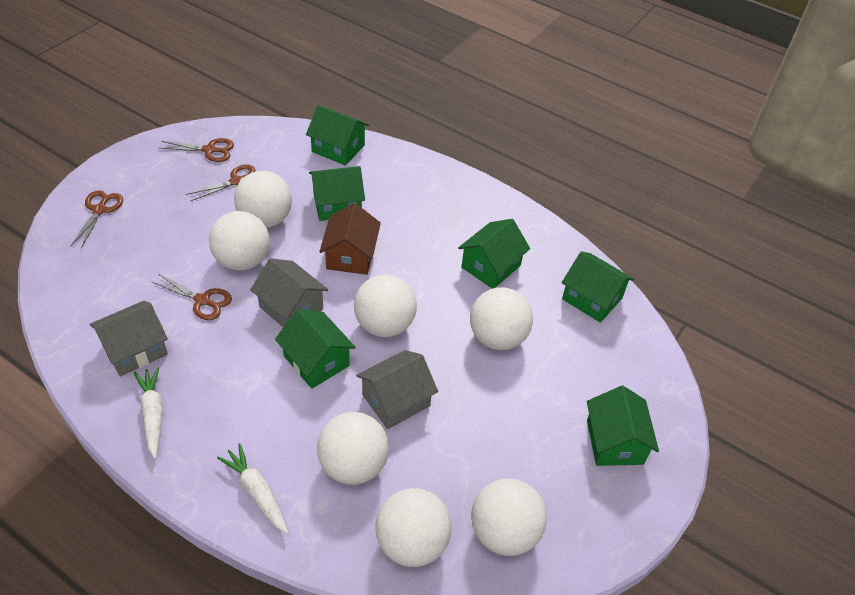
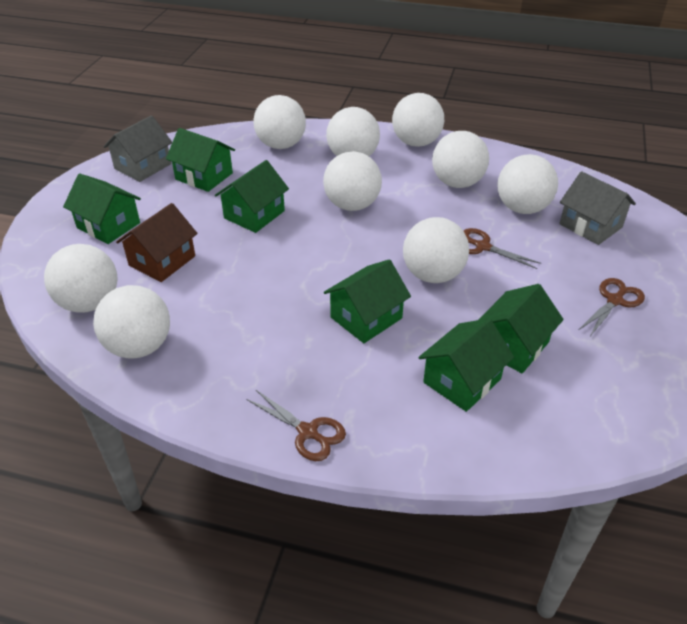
brown scissors: [71,190,123,249] [152,274,232,320] [160,138,234,162] [186,164,255,201] = 4 -> [246,390,346,461] [464,228,541,269] [579,278,645,336] = 3
grey house: [90,301,168,376] [250,258,328,328] [356,350,438,429] = 3 -> [103,115,172,182] [559,171,636,245] = 2
white ball: [209,211,270,271] [234,171,292,228] [317,412,389,485] [354,274,417,337] [376,488,452,567] [470,287,533,350] [471,478,547,556] = 7 -> [44,244,117,313] [93,285,170,359] [253,95,306,149] [323,151,382,211] [326,107,380,156] [392,93,444,147] [403,217,469,283] [432,131,489,188] [497,154,558,214] = 9
white carrot: [134,367,163,459] [217,443,289,534] = 2 -> none = 0

